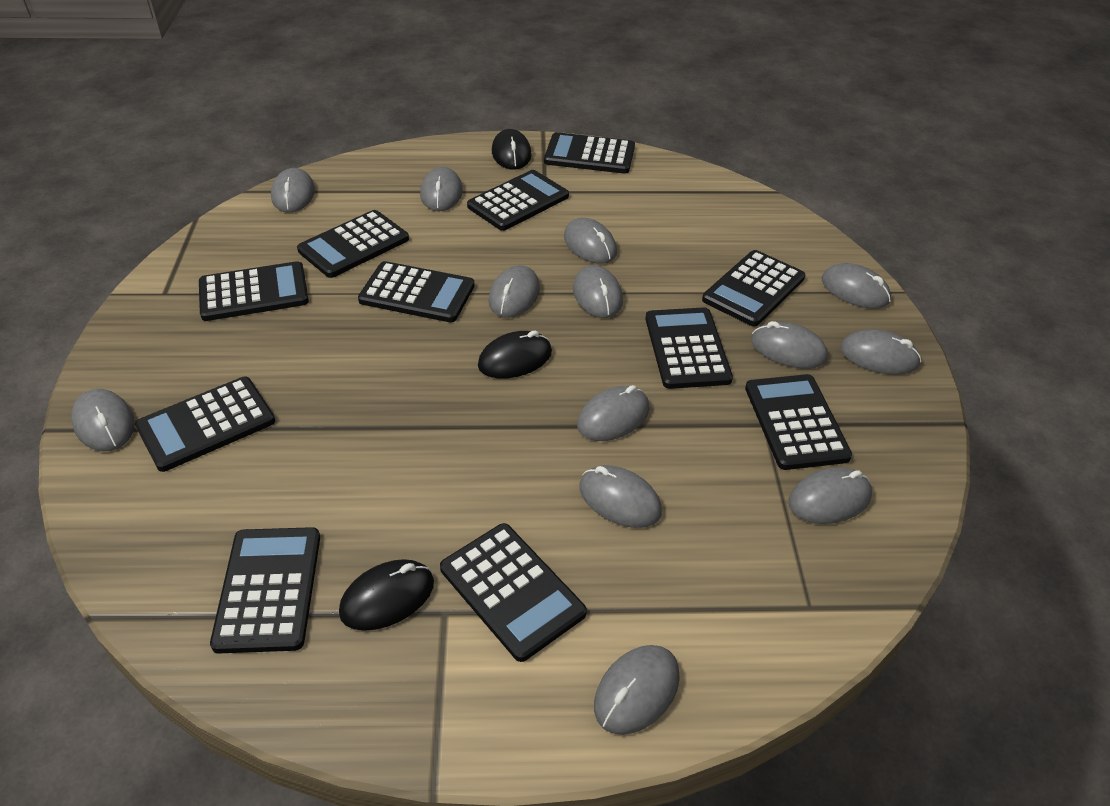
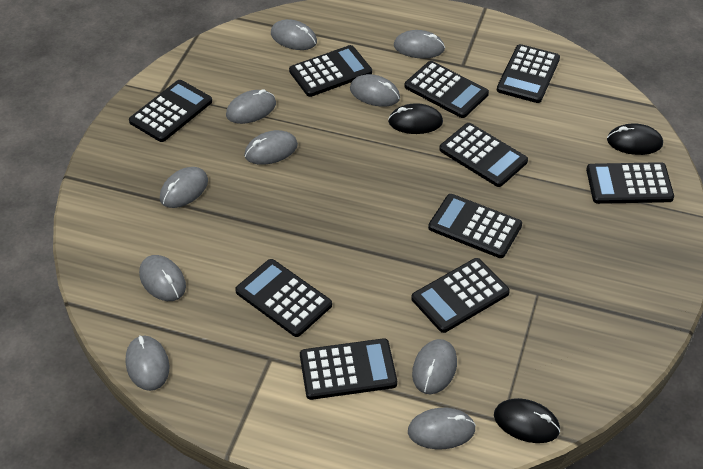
black calculator: [135,377,275,472] [199,261,309,321] [210,527,320,653] [297,210,409,278] [358,261,475,322] [440,523,587,662] [467,170,569,231] [544,132,635,174] [645,307,733,389] [702,250,805,326] [745,374,852,470] = 11 -> [129,80,212,142] [235,259,332,337] [289,45,372,97] [300,338,397,400] [404,61,489,118] [411,258,510,333] [428,194,522,258] [439,123,528,187] [497,44,560,103] [586,162,674,204] = 10
grey mouse: [71,389,135,451] [271,168,315,213] [420,167,463,211] [489,265,540,318] [564,218,617,264] [573,265,623,318] [577,385,650,441] [579,465,662,528] [594,645,680,735] [751,321,828,369] [789,467,872,524] [821,263,891,309] [840,329,921,375] = 13 -> [126,335,169,391] [139,255,186,301] [160,167,208,208] [226,89,276,124] [244,130,298,165] [271,19,317,50] [350,74,400,107] [394,30,445,59] [408,408,476,449] [412,339,457,394] = 10

